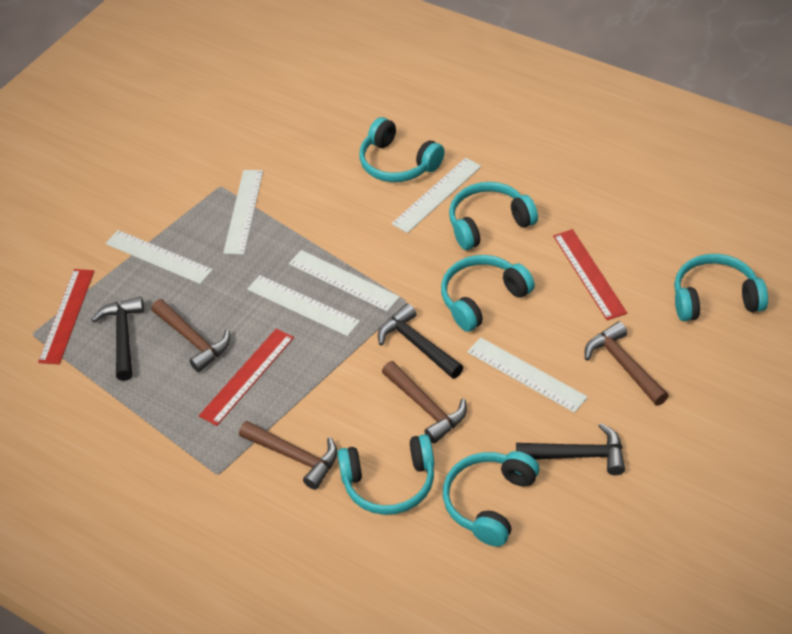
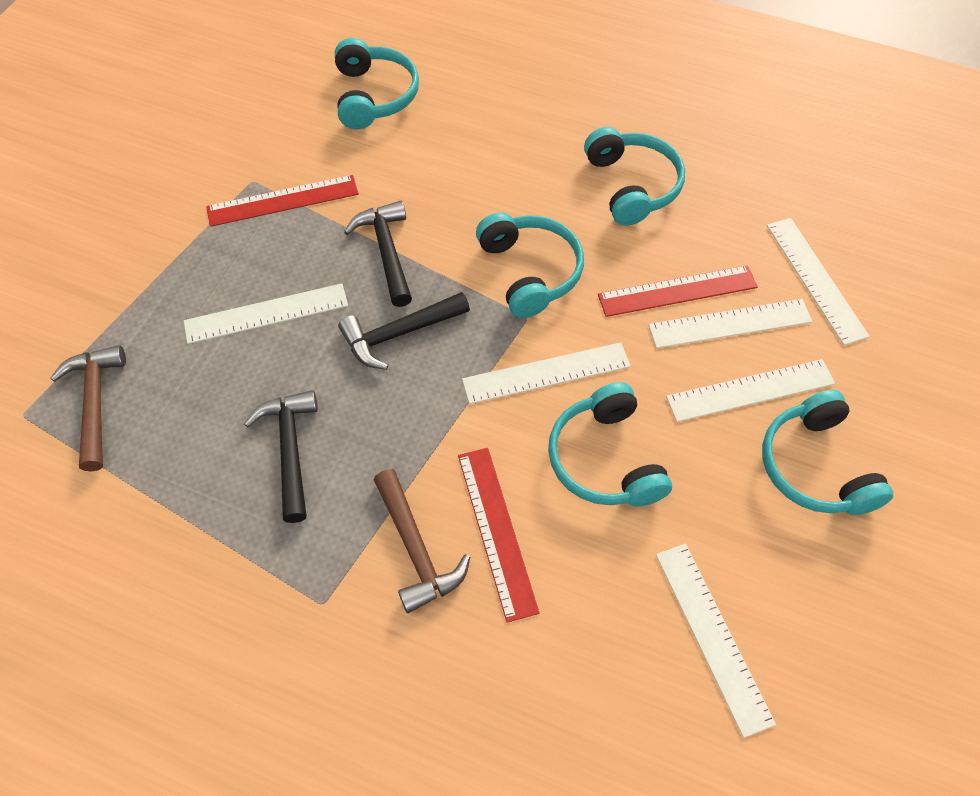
brown hammer: [151,299,230,372] [239,421,337,490] [382,361,467,443] [585,321,669,406] = 4 -> [50,345,126,472] [374,469,470,613] = 2
turquoise headphones: [337,434,434,515] [359,117,445,182] [441,255,535,332] [443,451,539,547] [449,182,538,250] [674,254,768,321] = 6 -> [335,38,419,129] [476,213,584,318] [548,382,672,507] [584,127,685,226] [762,390,893,515] = 5

